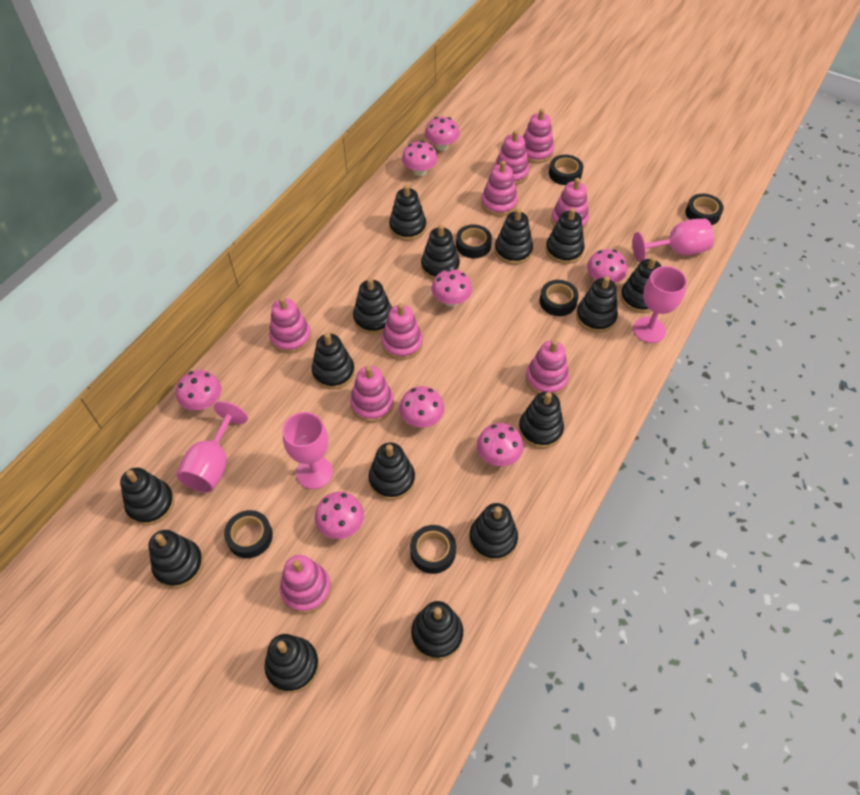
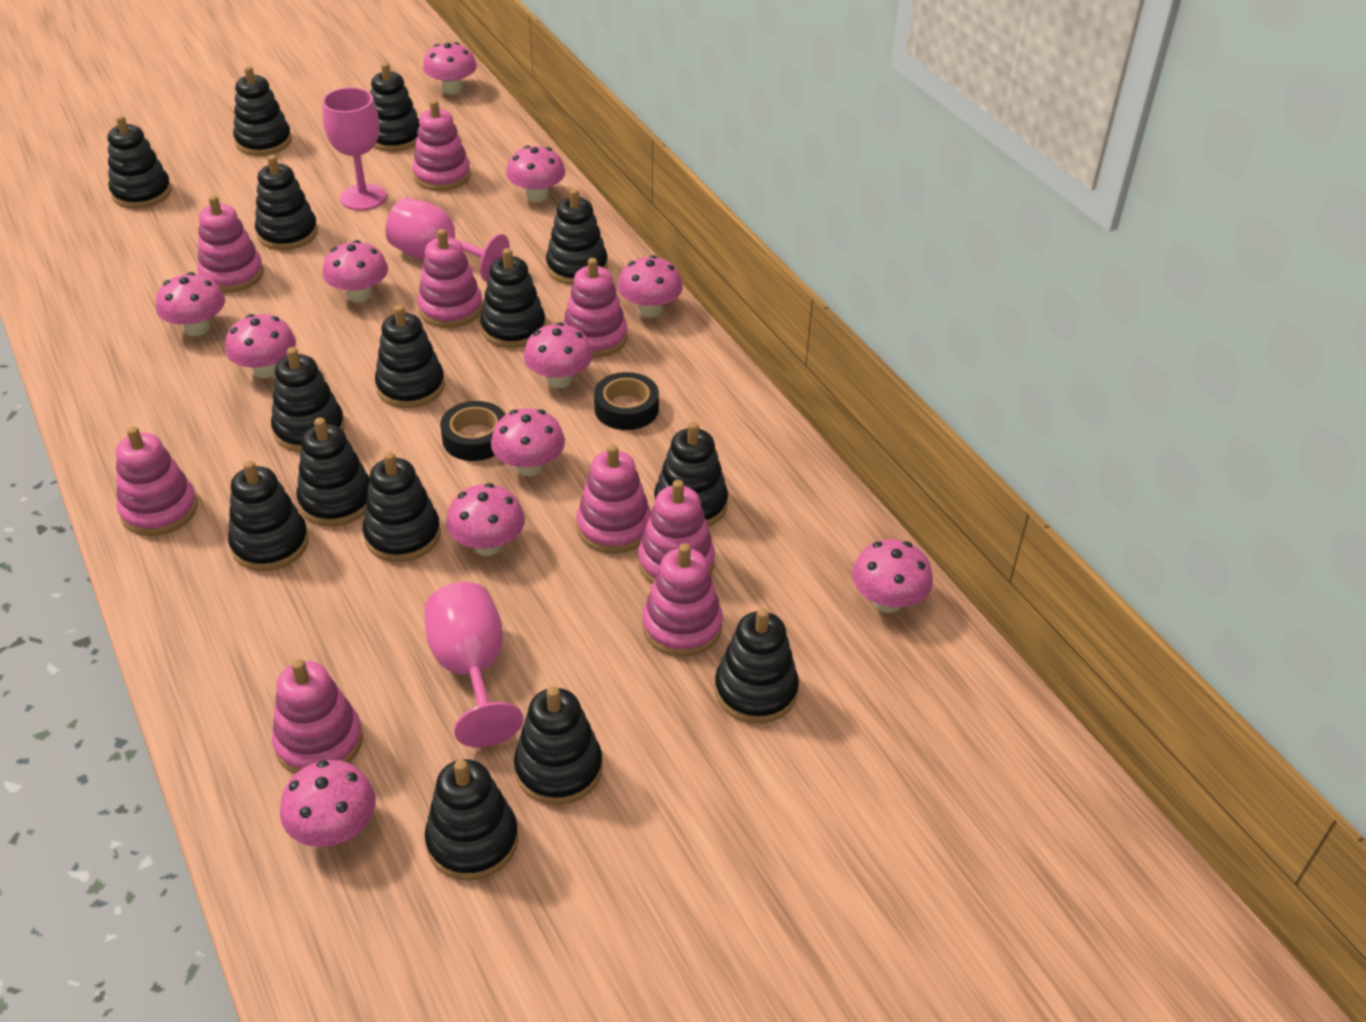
black tape: [224,510,273,558] [410,525,456,574] [456,224,492,258] [540,280,579,316] [549,155,583,185] [686,194,724,225] = 6 -> [440,401,506,461] [594,372,659,430] = 2
pink goblet: [176,401,248,493] [283,412,333,489] [632,219,714,263] [633,266,687,343] = 4 -> [322,87,387,210] [385,198,510,282] [424,582,523,747] = 3
pink mushroom: [176,370,221,410] [315,492,364,539] [399,386,444,428] [402,141,438,176] [425,117,460,151] [431,269,472,307] [477,423,524,466] [587,249,627,283] = 8 -> [156,272,225,336] [225,314,296,378] [280,760,376,847] [322,240,388,302] [423,42,477,94] [446,483,525,556] [491,408,565,476] [506,145,566,202] [524,322,593,388] [618,255,683,318] [852,539,933,613] = 11

